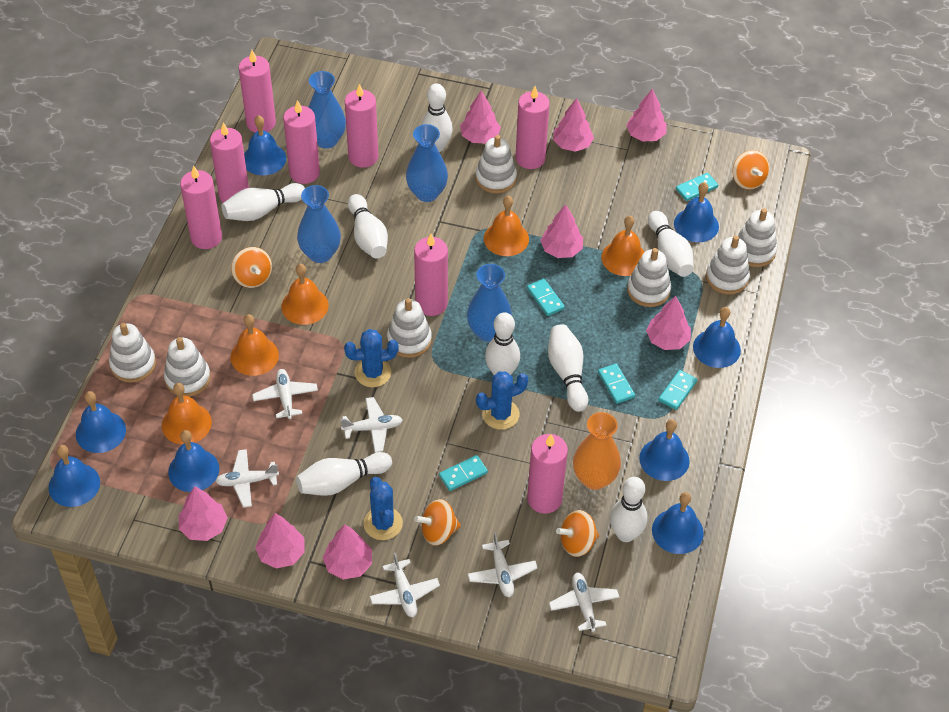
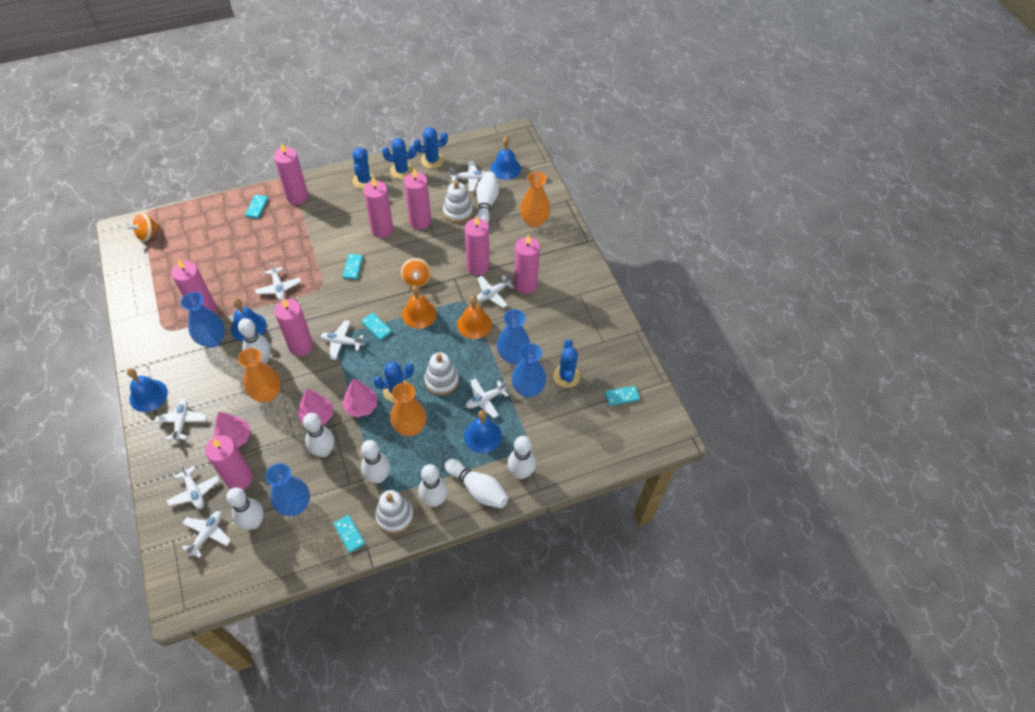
blue bell: [48,445,100,507] [76,391,126,453] [168,430,219,492] [244,115,286,175] [639,419,690,481] [652,492,704,554] [674,182,719,242] [693,307,741,368] = 8 -> [127,368,168,412] [231,298,267,342] [464,410,502,454] [491,136,521,180] = 4
blue cactus: [344,329,399,387] [363,477,403,540] [476,371,528,430] = 3 -> [352,148,376,189] [373,362,414,403] [382,138,416,179] [414,127,448,169] [553,339,580,388] = 5
orange bell: [162,383,212,445] [230,314,279,376] [282,264,329,325] [484,196,529,256] [601,216,645,276] = 5 -> [402,285,437,329] [457,295,492,339] = 2
orange spinning top: [231,247,272,288] [414,499,461,546] [556,510,599,557] [733,150,769,190] = 4 -> [125,212,160,242] [401,258,431,287] = 2
orange vase: [573,412,621,490] = 1 -> [238,348,281,403] [390,383,426,436] [520,171,550,228] = 3
pink tree: [179,486,228,541] [255,513,305,568] [323,525,372,579] [460,91,501,144] [540,204,583,258] [553,98,594,152] [626,89,667,142] [646,296,691,350] = 8 -> [214,412,251,448] [297,389,333,425] [342,379,377,418] = 3
white plane: [215,449,279,508] [252,369,318,419] [340,397,403,452] [370,553,440,617] [468,533,537,597] [549,573,619,632] = 6 -> [155,399,207,442] [167,464,220,509] [181,511,231,558] [255,262,301,301] [320,320,364,360] [450,161,486,191] [466,378,509,418] [477,274,514,308] = 8
white stacking toy: [109,323,156,383] [164,337,211,397] [387,298,432,358] [475,135,517,193] [627,248,671,307] [706,235,750,294] [738,208,777,267] = 7 -> [375,490,413,534] [424,353,459,395] [443,180,473,223] = 3

